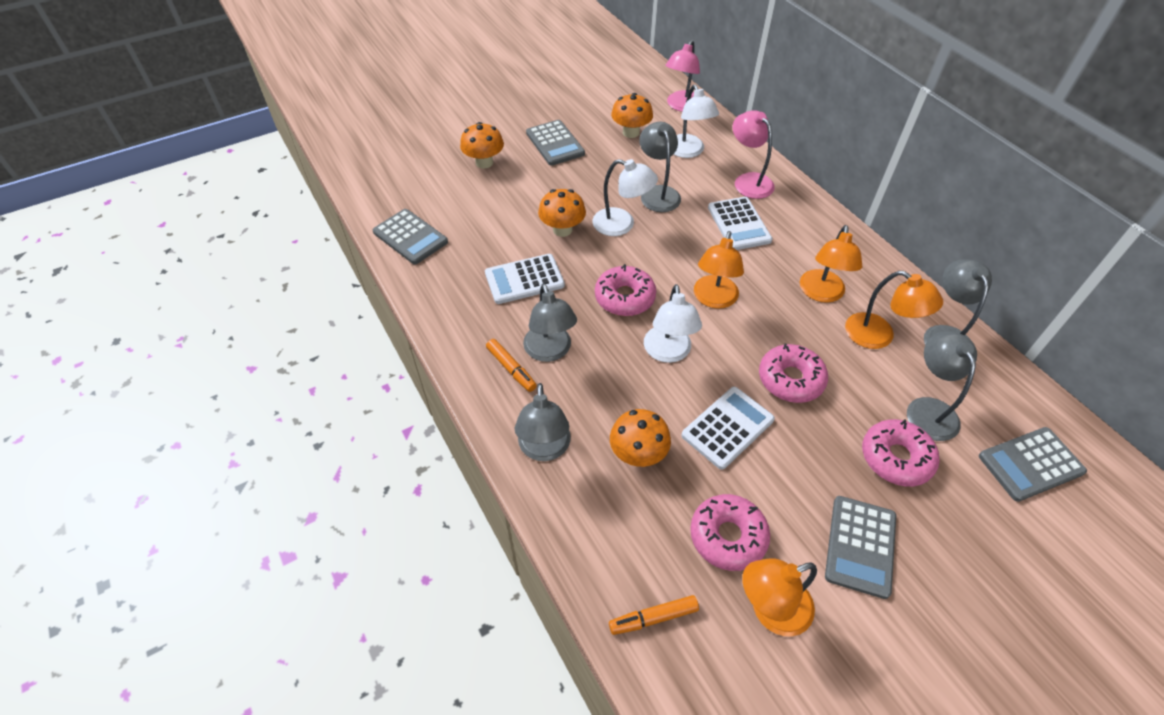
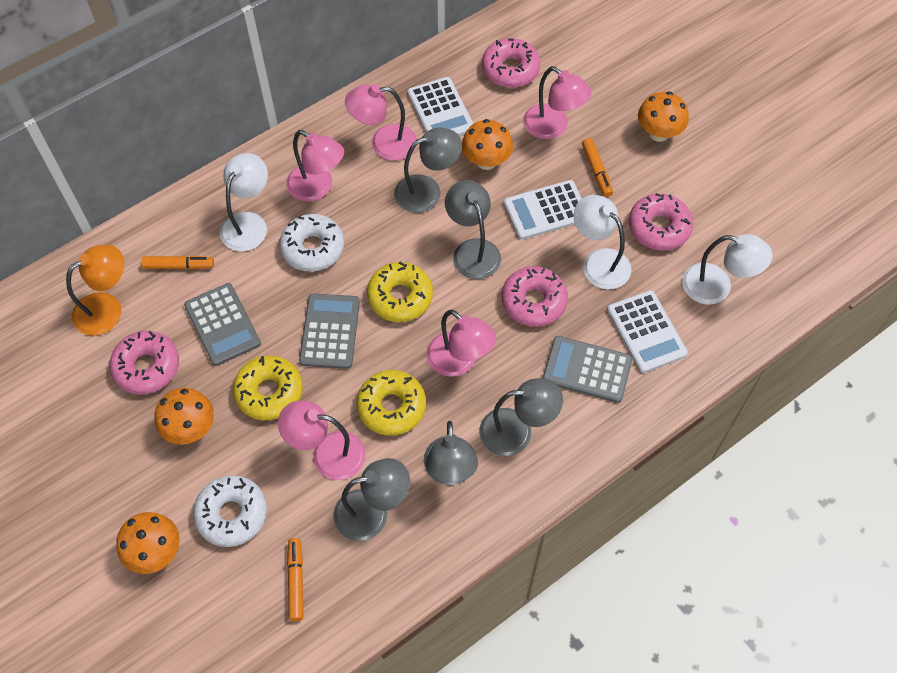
grey calculator: [373,209,448,264] [526,120,585,166] [825,496,896,599] [979,427,1087,502] = 4 -> [184,283,261,366] [299,293,360,369] [542,336,633,403] = 3
orange lamp: [694,231,744,309] [742,558,817,636] [800,225,862,303] [845,271,943,349] = 4 -> [66,245,124,336] = 1
orange marker: [486,339,537,392] [609,595,699,635] = 2 -> [141,256,214,269] [287,538,304,621] [582,138,613,197] = 3
pink lamp: [665,40,700,112] [733,110,775,199] = 2 -> [278,400,366,480] [286,130,344,202] [345,84,417,160] [426,310,496,377] [523,66,591,139] = 5
white donut: none = 0 -> [193,475,267,547] [279,214,344,272] = 2
yellow donut: none = 0 -> [233,356,303,420] [356,370,426,436] [367,262,433,322] = 3

